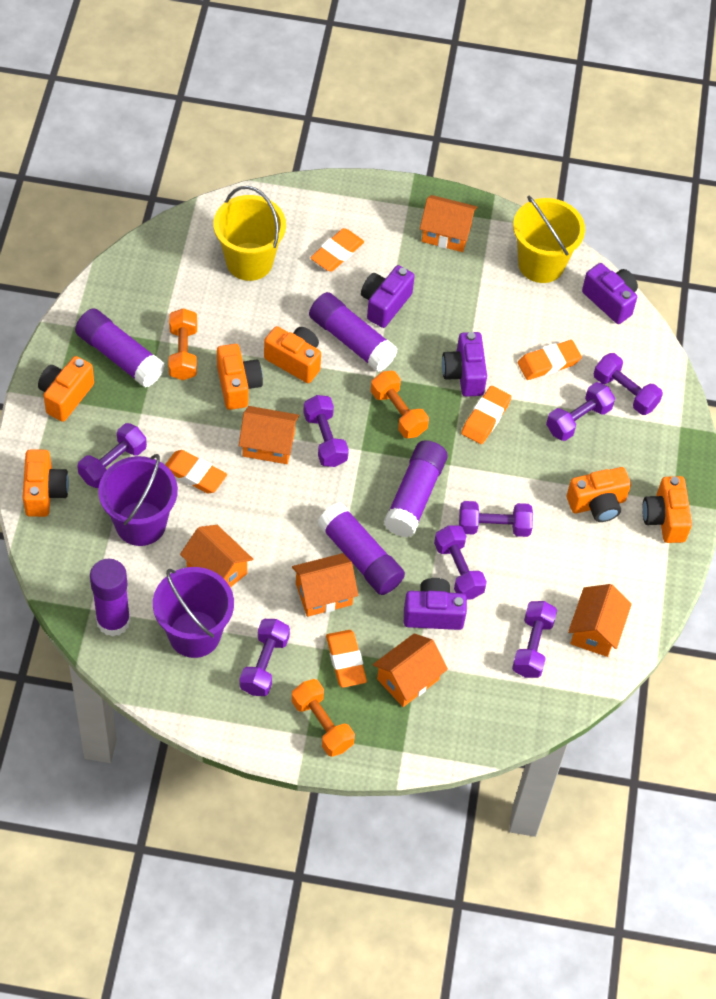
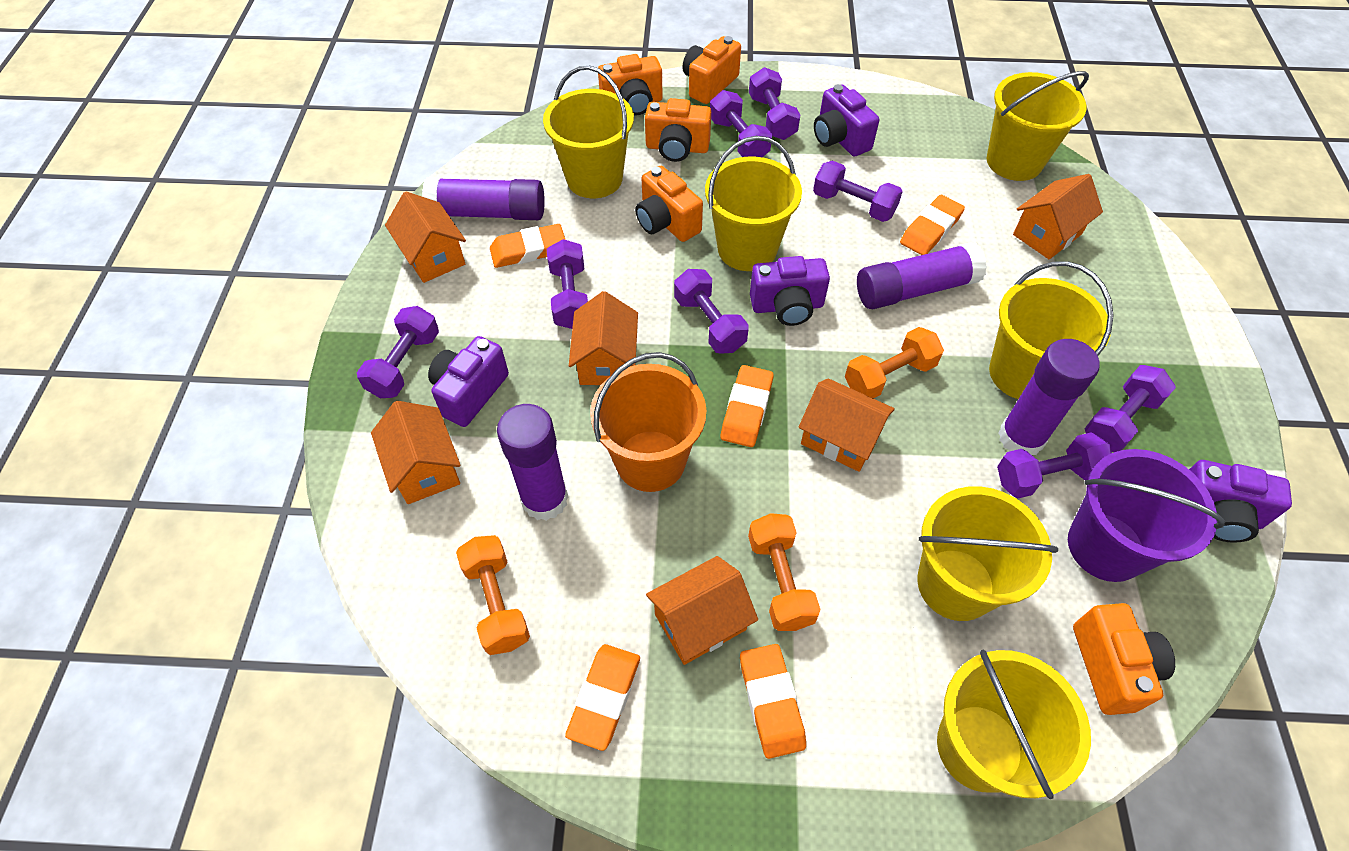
orange bucket: none = 0 -> [590,352,706,492] = 1
orange camera: [22,450,69,517] [38,356,94,422] [217,344,263,410] [264,326,321,383] [567,467,631,522] [642,476,692,543] = 6 -> [598,54,662,115] [635,166,703,242] [645,98,711,162] [682,36,741,104] [1073,603,1175,715] = 5
purple bucket: [98,454,178,546] [153,567,234,658] = 2 -> [1068,449,1225,582] = 1
purple glue stick: [75,309,165,388] [90,559,131,637] [309,292,398,372] [317,502,405,595] [384,440,448,537] = 5 -> [422,177,545,220] [497,404,568,521] [857,242,987,309] [998,339,1099,455] = 4
yellow bucket: [213,186,286,281] [513,195,585,283] = 2 -> [543,66,634,198] [705,136,802,271] [917,486,1058,621] [937,649,1091,799] [987,71,1089,181] [989,261,1114,399] = 6

